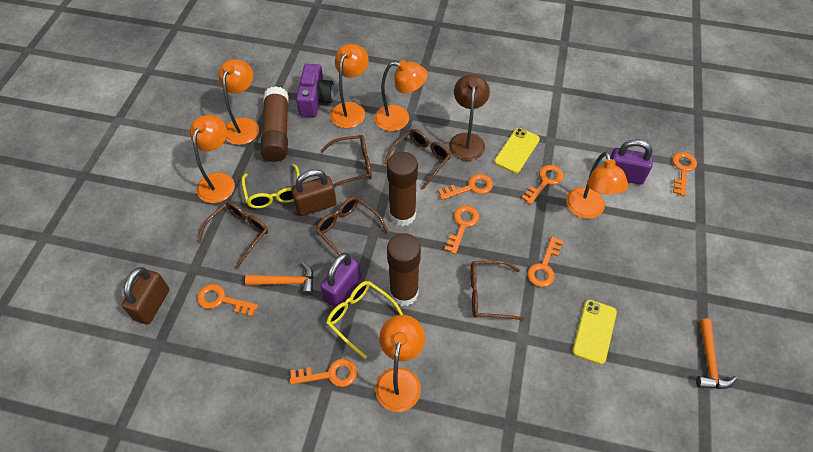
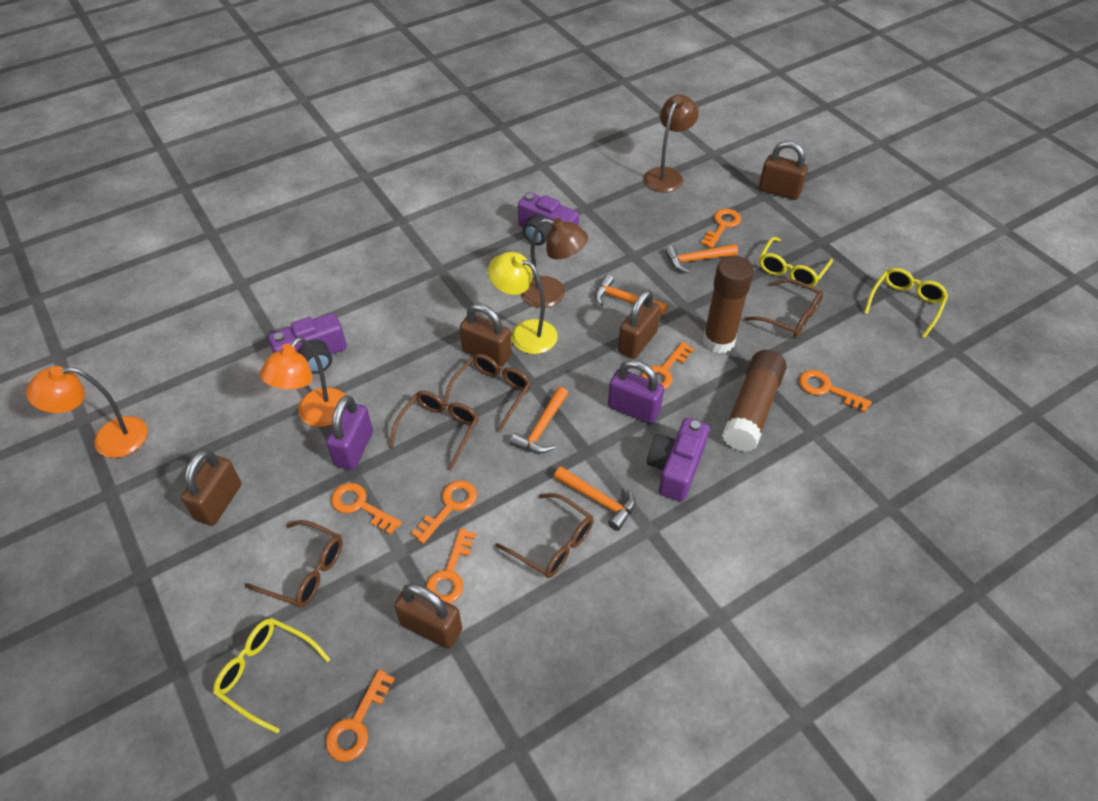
brown glue stick: [260,86,289,162] [387,152,418,226] [387,233,421,306] = 3 -> [703,256,754,353] [722,350,787,452] = 2
brown lamp: [449,74,490,161] = 1 -> [521,218,588,308] [644,94,699,193] = 2
brown padlock: [122,267,169,325] [291,169,336,216] = 2 -> [181,450,241,526] [394,583,462,649] [460,303,512,366] [618,289,661,359] [759,141,808,200] = 5
orange hammer: [245,262,314,296] [696,319,737,389] = 2 -> [510,387,568,453] [554,466,636,531] [595,274,667,315] [665,244,738,273] = 4
orange lamp: [190,115,235,203] [219,59,259,145] [330,44,369,128] [374,60,428,131] [375,315,425,412] [566,152,628,219] = 6 -> [26,366,148,458] [260,337,346,427] = 2
purple camera: [296,64,334,117] = 1 -> [268,313,347,374] [518,192,579,246] [647,418,709,502] = 3
yellow glasses: [242,164,300,208] [326,281,403,359] = 2 -> [213,618,331,733] [759,237,833,287] [864,268,948,338] = 3
yellow lamp: none = 0 -> [488,252,558,354] = 1
yellow phone: [494,128,540,173] [573,300,617,364] = 2 -> none = 0

